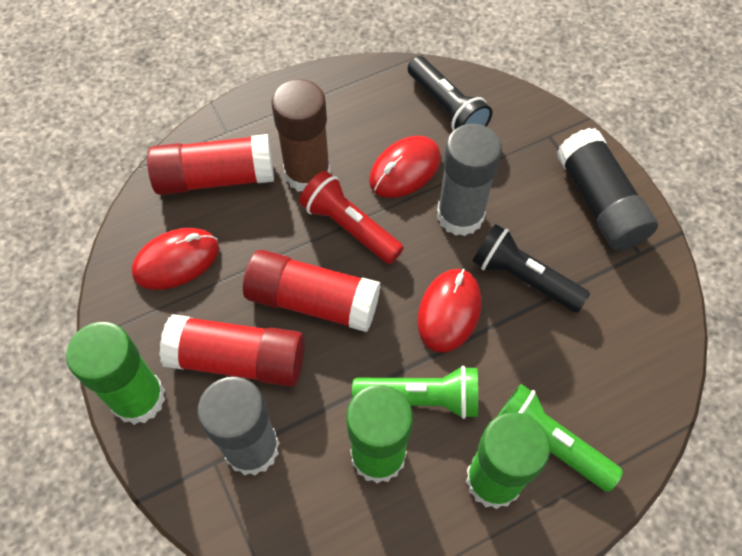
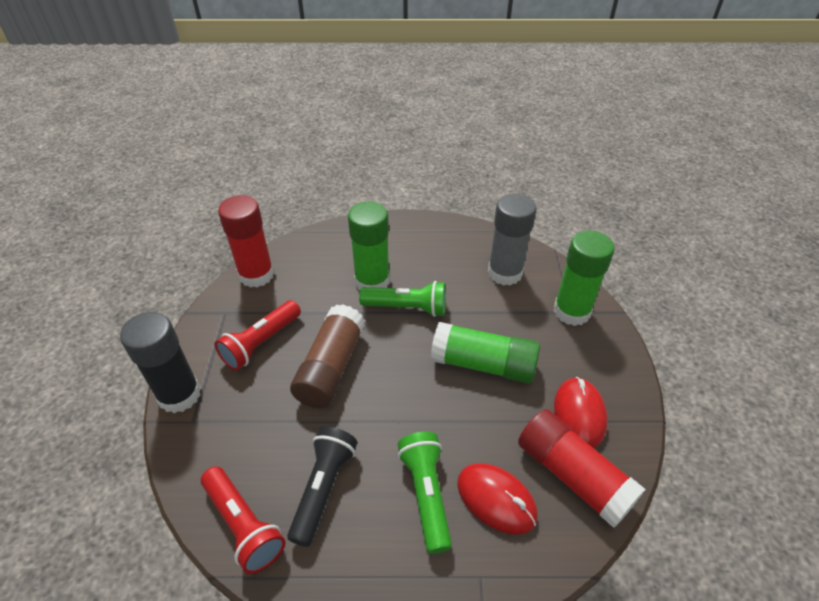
black flashlight: [408,56,492,131] [472,224,590,313] = 2 -> [287,427,357,547] = 1
grey glue stick: [197,377,279,476] [437,124,502,236] = 2 -> [488,194,537,286] = 1
red flashlight: [299,171,404,264] = 1 -> [201,466,286,574] [215,300,301,371] = 2
red glue stick: [147,134,274,195] [159,314,305,387] [243,250,381,332] = 3 -> [218,195,274,288] [518,409,645,528] = 2
red mouse: [131,228,219,290] [369,136,441,198] [417,269,481,353] = 3 -> [457,463,538,535] [554,377,608,448] = 2

